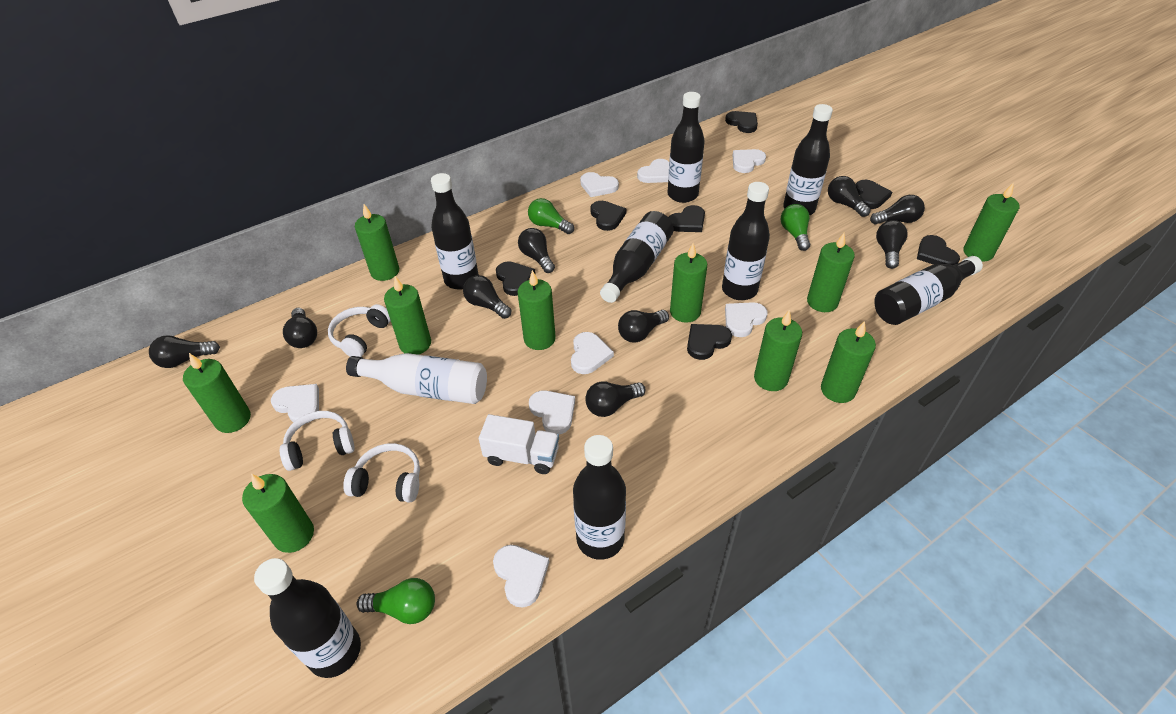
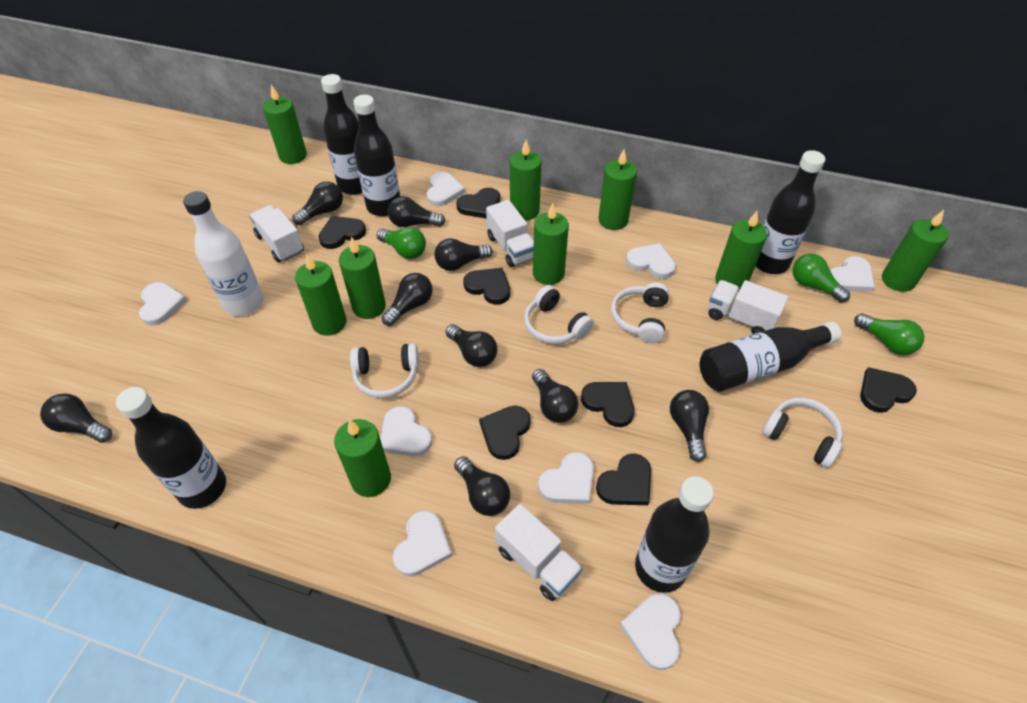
black bottle: [254,558,361,678] [431,173,479,290] [573,435,626,560] [600,211,674,303] [667,92,705,203] [722,182,770,300] [783,104,833,215] [874,256,983,325] = 8 -> [116,387,226,509] [321,74,363,195] [353,95,400,216] [635,476,714,593] [700,321,842,392] [756,150,825,274] = 6
green candle: [183,353,251,433] [242,474,314,553] [355,204,399,281] [384,276,431,355] [518,270,556,350] [670,243,707,323] [754,310,802,391] [807,233,855,312] [821,321,876,403] [963,182,1020,262] = 10 -> [263,85,307,164] [295,253,346,336] [334,419,391,497] [339,237,386,319] [510,140,542,220] [533,203,569,285] [598,149,637,230] [715,211,767,292] [882,210,949,292] = 9
white headphones: [280,411,355,471] [328,304,391,357] [343,443,420,503] = 3 -> [350,343,419,398] [524,285,594,344] [611,282,669,343] [762,398,843,468] = 4
white truck: [479,414,559,474] = 1 -> [249,205,304,262] [486,200,534,267] [495,504,583,601] [708,280,788,334] = 4

